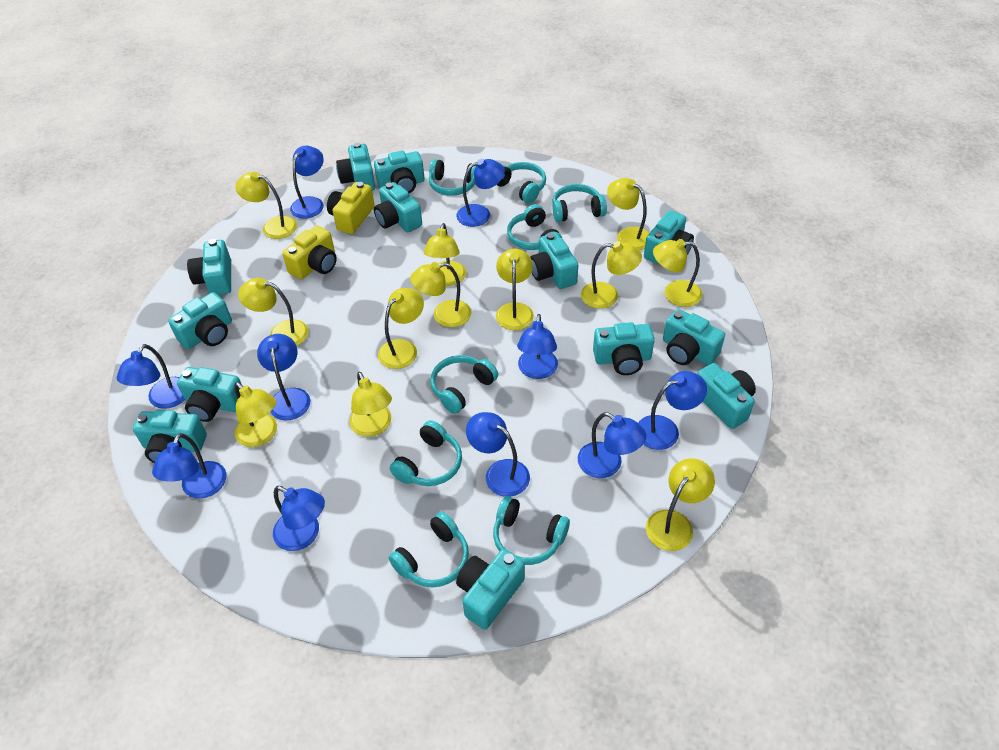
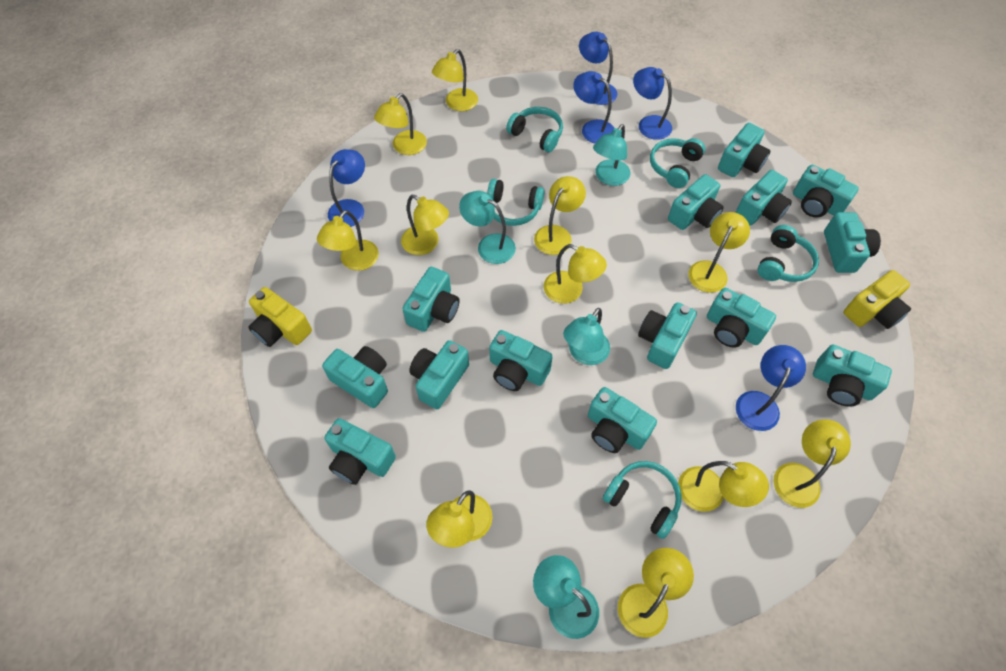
blue lamp: [116,344,185,409] [152,433,226,499] [257,334,310,420] [273,486,325,551] [290,146,324,219] [456,159,505,227] [466,412,530,497] [517,314,558,379] [578,412,647,478] [638,371,707,450] = 10 -> [328,149,365,227] [573,71,614,143] [579,32,617,105] [633,67,672,140] [736,345,806,431] = 5
turquoise camera: [133,410,207,463] [168,292,232,349] [177,367,242,422] [187,239,231,295] [336,143,375,191] [374,151,425,193] [374,182,422,232] [456,549,525,630] [530,233,578,289] [593,322,655,375] [644,210,694,264] [663,309,725,365] [697,363,756,429] = 13 -> [322,346,388,408] [324,418,396,485] [403,267,460,332] [409,340,469,409] [489,330,553,391] [588,387,657,453] [638,302,697,369] [668,174,724,230] [707,288,776,348] [718,123,770,177] [735,170,792,225] [793,164,859,217] [813,344,892,407] [824,212,881,273] = 14
turquoise headphones: [389,512,469,587] [390,420,462,486] [429,159,476,196] [430,355,498,414] [493,496,570,565] [497,162,546,203] [507,204,562,250] [552,184,607,222] = 8 -> [487,179,545,226] [506,107,563,152] [603,461,682,539] [650,138,705,188] [758,225,819,282] = 5
turquoise lamp: none = 0 -> [459,191,516,264] [533,555,599,639] [563,308,610,365] [593,124,631,186] = 4
yellow lamp: [234,382,277,447] [235,172,297,239] [238,278,309,346] [350,372,392,437] [378,288,424,369] [410,262,471,327] [424,223,466,286] [496,249,534,330] [581,241,642,309] [607,178,649,250] [646,458,715,551] [653,239,702,307] = 12 -> [317,210,379,271] [374,93,427,155] [401,195,449,255] [426,490,493,548] [432,49,478,111] [534,176,586,255] [544,244,607,304] [618,548,694,638] [678,461,769,512] [688,212,750,293] [773,419,851,508] = 11

